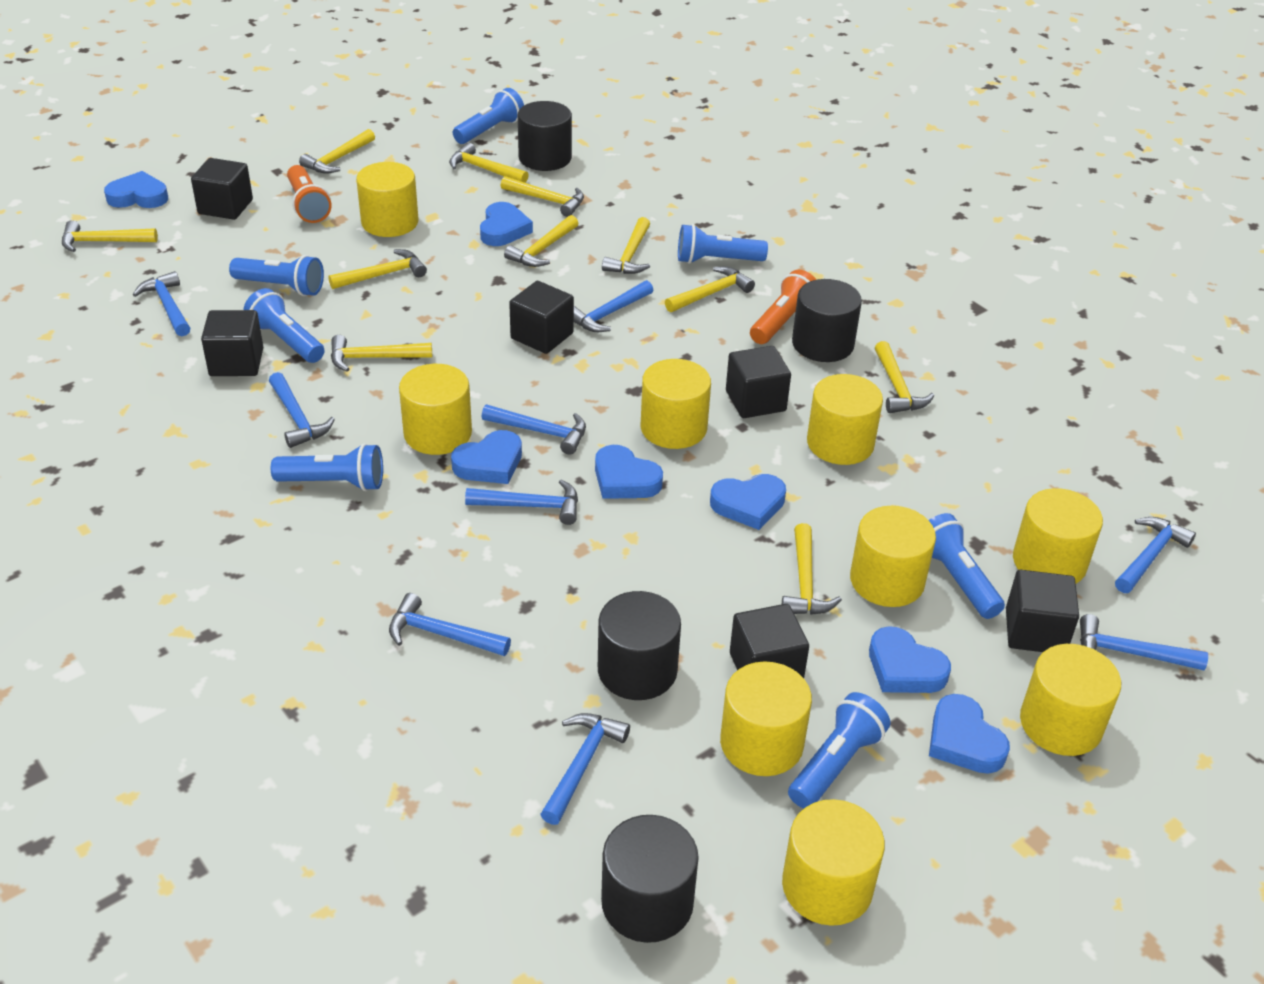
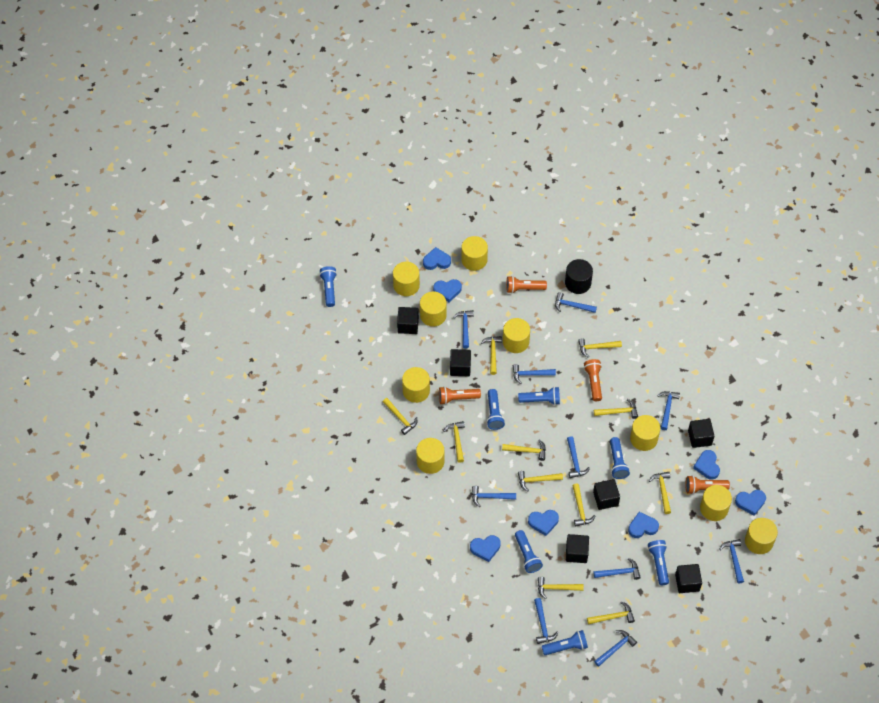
black cylinder: [518,101,572,171] [598,591,681,700] [601,815,699,943] [792,279,862,362] = 4 -> [565,259,593,294] = 1
blue hammer: [133,271,190,336] [269,372,335,448] [389,593,511,656] [465,479,578,525] [482,405,586,455] [540,713,630,825] [574,280,653,332] [1080,614,1208,670] [1115,517,1196,593] = 9 -> [453,310,474,348] [472,486,516,507] [513,364,556,384] [534,598,558,644] [555,292,597,313] [567,436,590,478] [594,558,641,580] [594,630,637,667] [658,391,680,430] [719,539,744,583] = 10
orange flashlight: [287,165,332,223] [750,270,817,344] = 2 -> [439,386,481,405] [506,276,547,293] [584,359,602,401] [685,475,730,494] = 4

